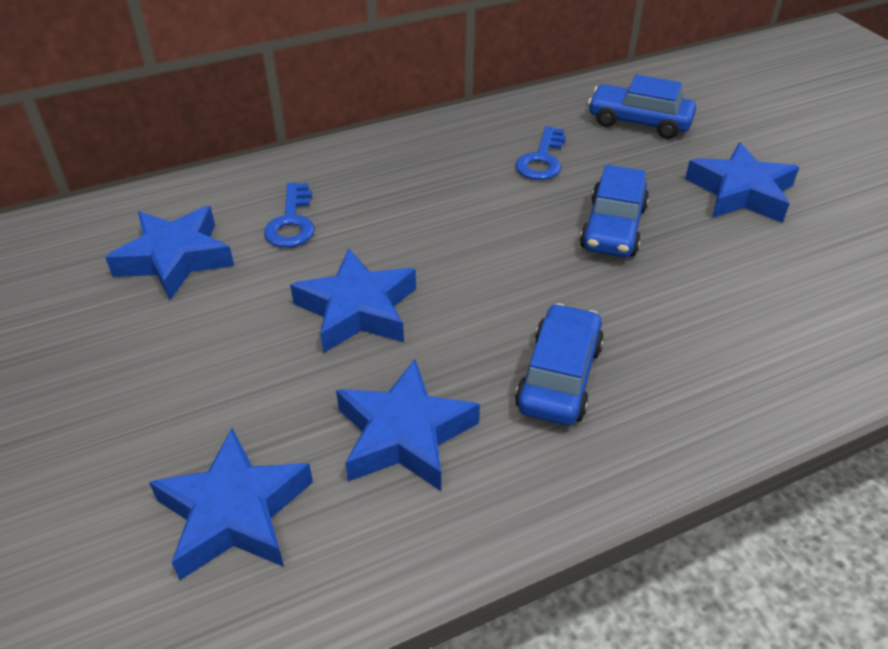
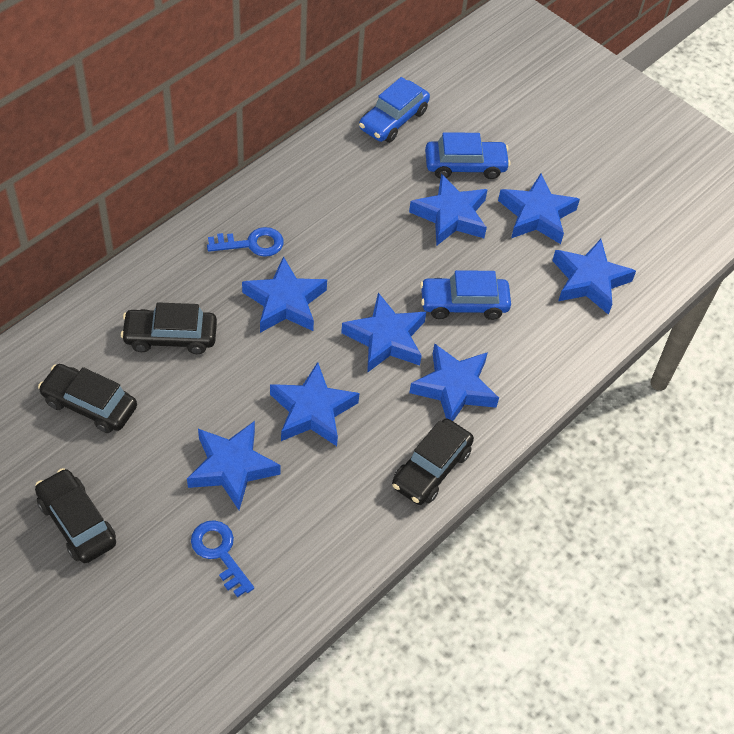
black car: none = 0 -> [35,468,116,563] [38,364,137,433] [121,302,217,354] [392,419,474,505] = 4
blue star: [105,206,234,300] [149,428,313,580] [290,248,416,353] [336,359,480,491] [685,142,799,223] = 5 -> [187,421,281,510] [242,256,327,333] [270,362,359,446] [341,293,426,373] [409,174,488,246] [409,343,499,421] [498,173,580,244] [552,239,636,315] = 8

